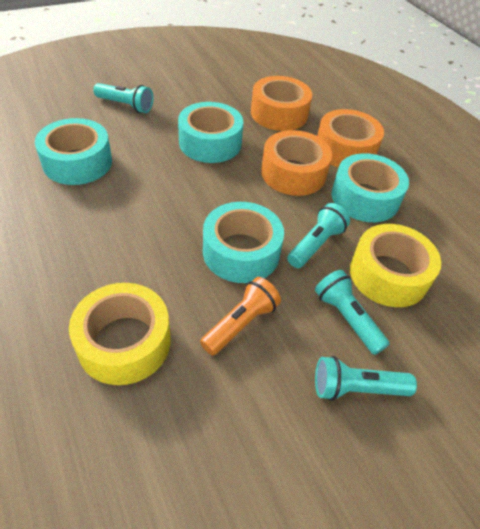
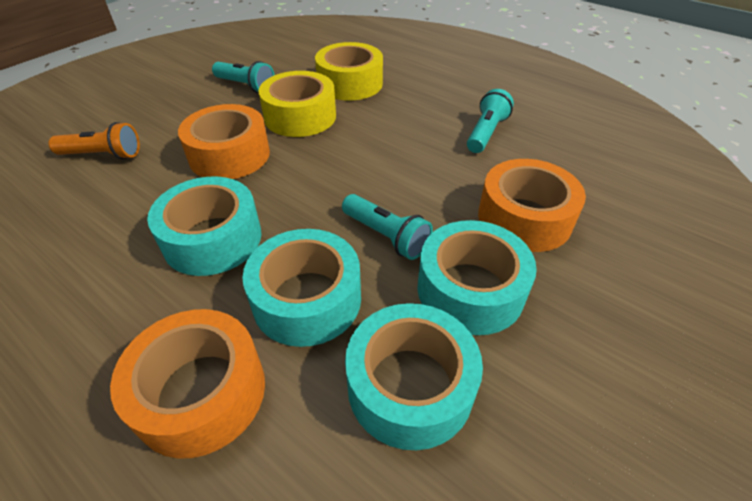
turquoise flashlight: [93,83,154,113] [287,203,350,268] [315,270,390,355] [315,356,417,401] = 4 -> [212,61,274,93] [342,194,433,260] [467,89,514,153] = 3

